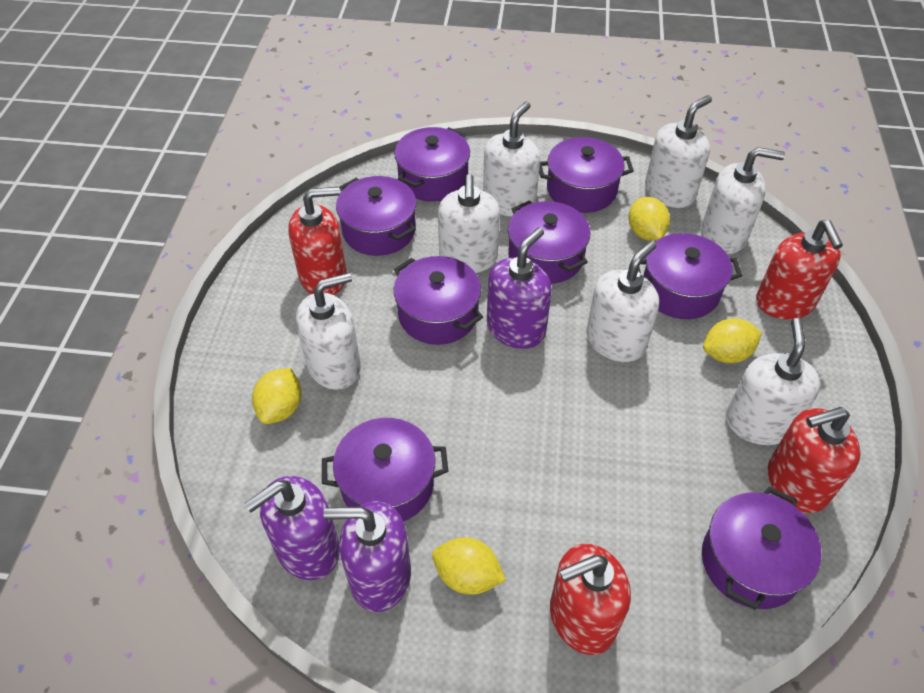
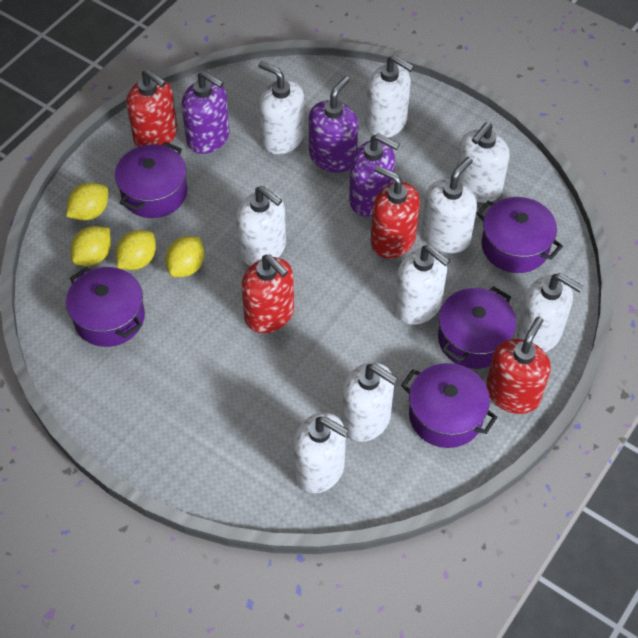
purple pot: [322,418,448,522] [336,176,416,256] [394,127,470,202] [394,256,483,345] [508,200,591,284] [539,137,634,213] [638,233,742,319] [702,486,822,610] = 8 -> [66,267,145,347] [115,142,187,218] [401,363,498,448] [438,286,516,369] [476,197,563,273] = 5
white soap dispenser: [296,273,361,390] [438,174,500,273] [483,101,540,217] [586,241,659,362] [645,95,712,208] [701,147,785,254] [726,318,821,445] = 7 -> [236,186,286,266] [258,61,305,154] [293,412,349,493] [341,362,398,442] [365,55,414,138] [394,245,450,325] [422,157,477,253] [456,122,510,203] [516,273,583,352] = 9

